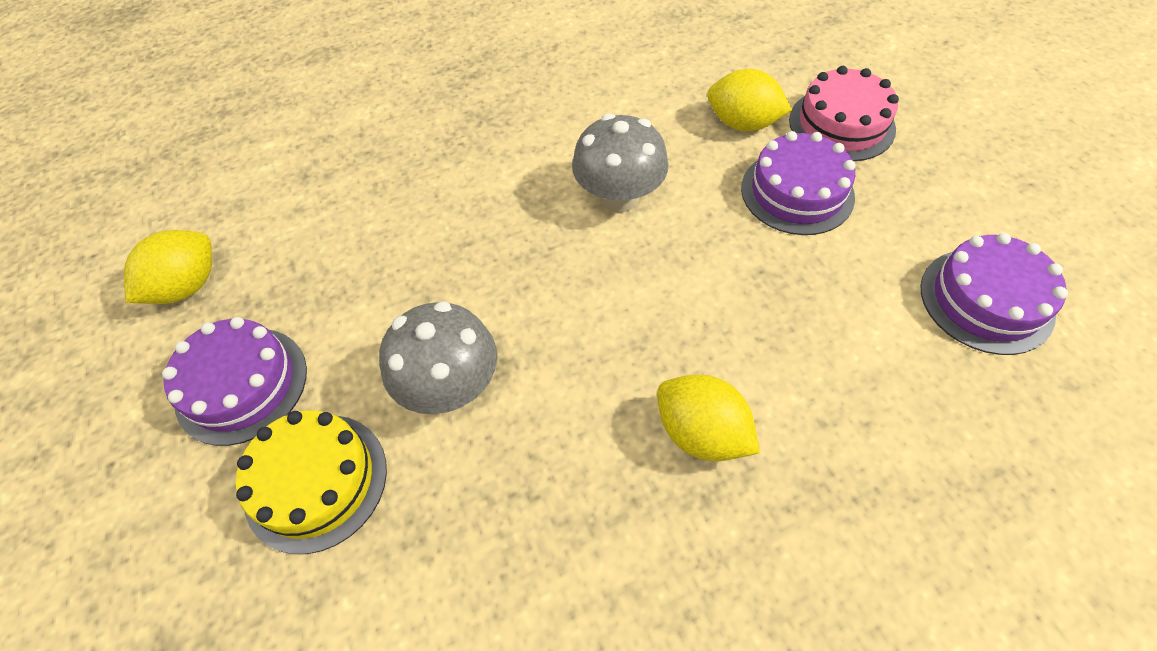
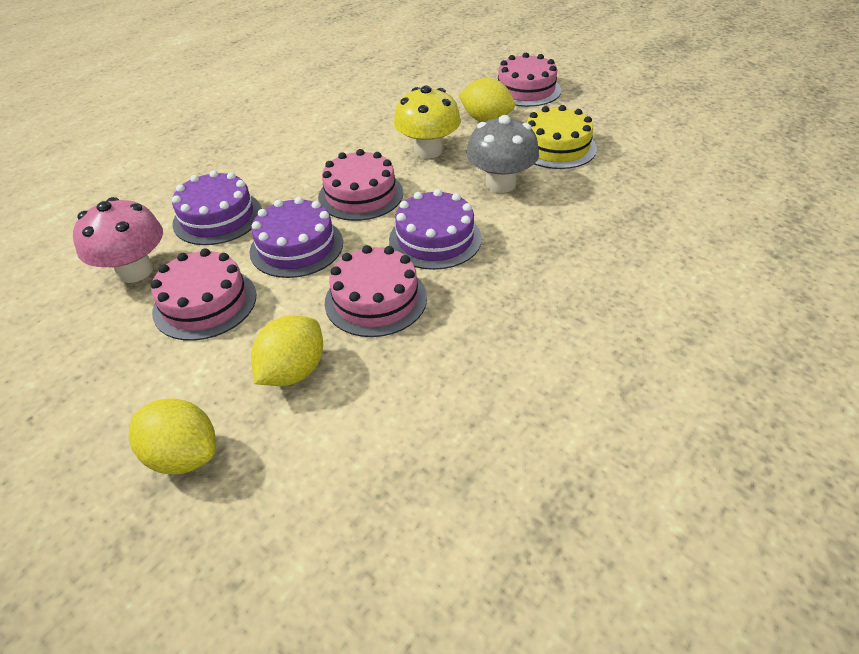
grey mushroom: [379,301,497,414] [572,113,669,212] = 2 -> [466,115,539,193] = 1
pink cake: [789,66,899,161] = 1 -> [151,248,256,341] [318,149,403,221] [325,245,427,337] [498,53,561,107] = 4
pink mushroom: none = 0 -> [73,197,163,283] = 1
yellow mushroom: none = 0 -> [394,85,461,159] = 1

